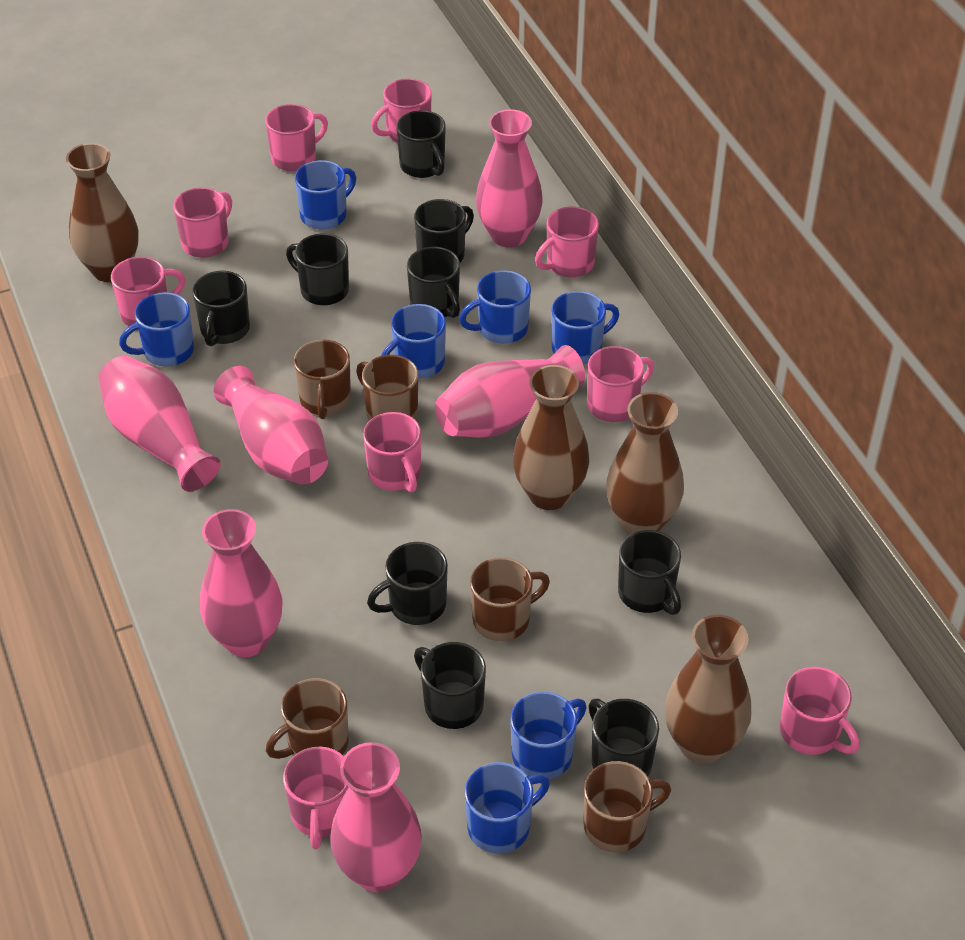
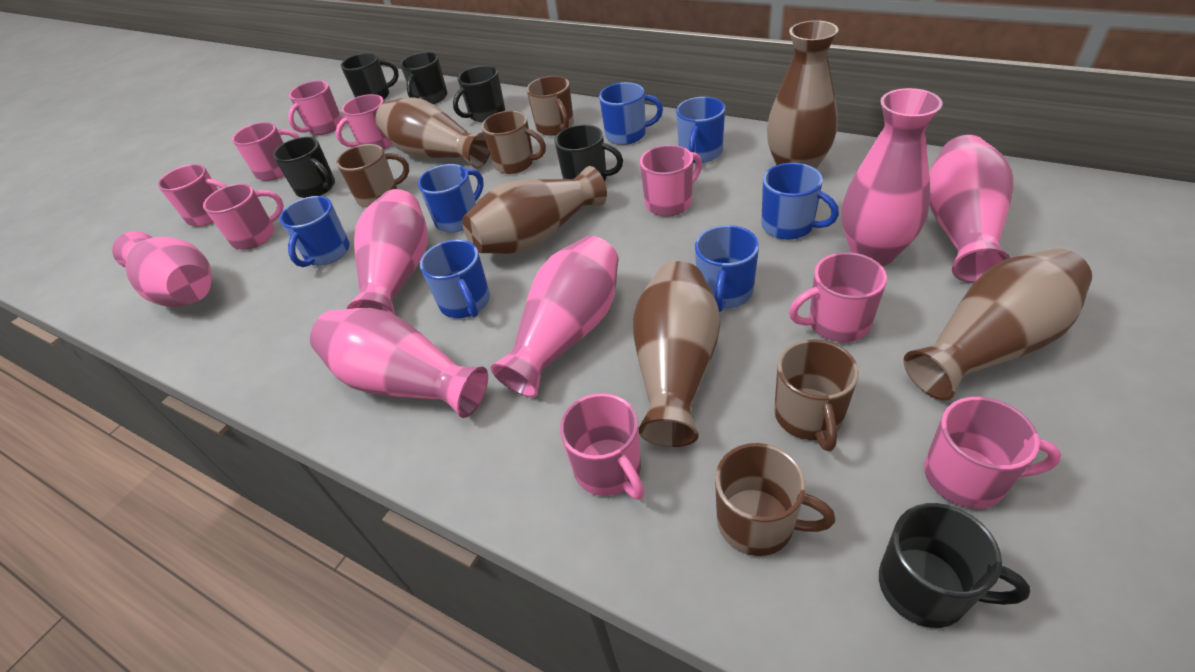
black mug: [193,271,250,346] [286,233,349,305] [367,542,448,625] [396,110,446,178] [407,247,460,318] [414,199,474,262] [414,642,486,729] [589,699,659,776] [618,530,681,615] = 9 -> [273,137,335,198] [341,53,399,100] [400,52,447,104] [453,65,505,122] [555,124,623,181] [879,503,1030,628] = 6
brown vase: [66,143,139,282] [513,365,590,510] [606,392,684,535] [665,615,752,764] = 4 -> [376,97,490,169] [462,166,607,254] [633,261,720,447] [767,20,838,169] [904,248,1092,400] = 5

